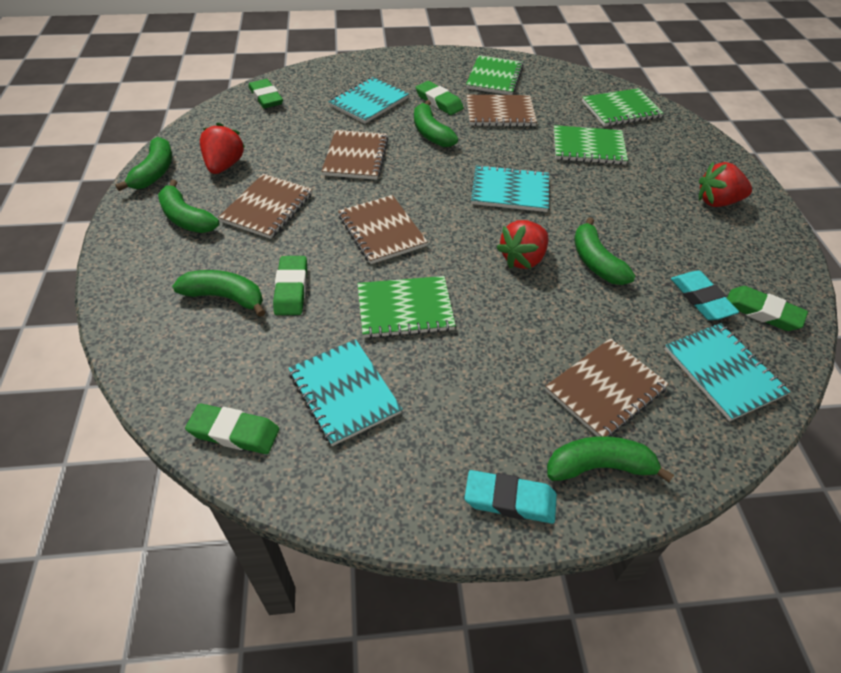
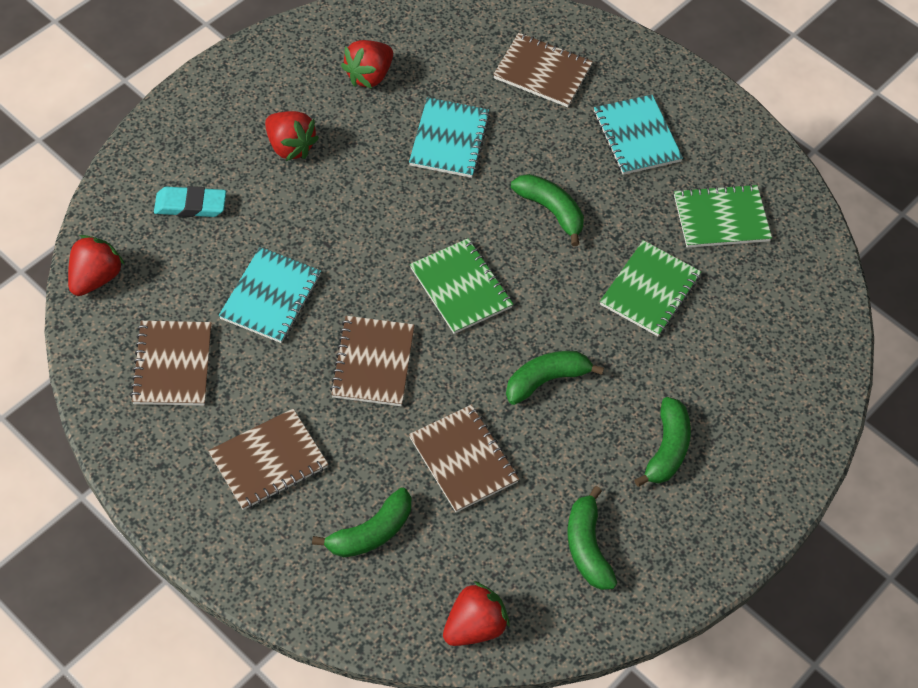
green banana: [115,137,172,191] [158,180,219,233] [172,270,265,317] [414,100,458,147] [547,436,674,482] [574,217,635,285] = 6 -> [312,488,411,557] [506,351,604,405] [511,174,584,246] [567,486,617,590] [634,397,691,487] = 5
green eraser: [185,404,279,454] [249,79,283,108] [273,256,307,315] [416,81,464,115] [727,286,808,331] = 5 -> none = 0
green notebook: [357,276,456,338] [466,55,524,95] [554,125,628,165] [582,88,664,126] = 4 -> [410,238,513,334] [600,240,701,336] [674,184,772,248] = 3
red strawberry: [200,122,245,174] [496,220,548,269] [699,162,752,207] = 3 -> [68,235,125,296] [265,111,319,161] [341,40,393,89] [443,581,510,646] = 4
turquoise eraser: [465,470,557,524] [671,271,739,320] = 2 -> [154,186,226,217] = 1
turquoise notebook: [288,339,402,446] [329,77,409,124] [471,165,549,212] [665,323,790,421] = 4 -> [219,247,321,343] [409,97,490,178] [594,95,683,175] = 3

